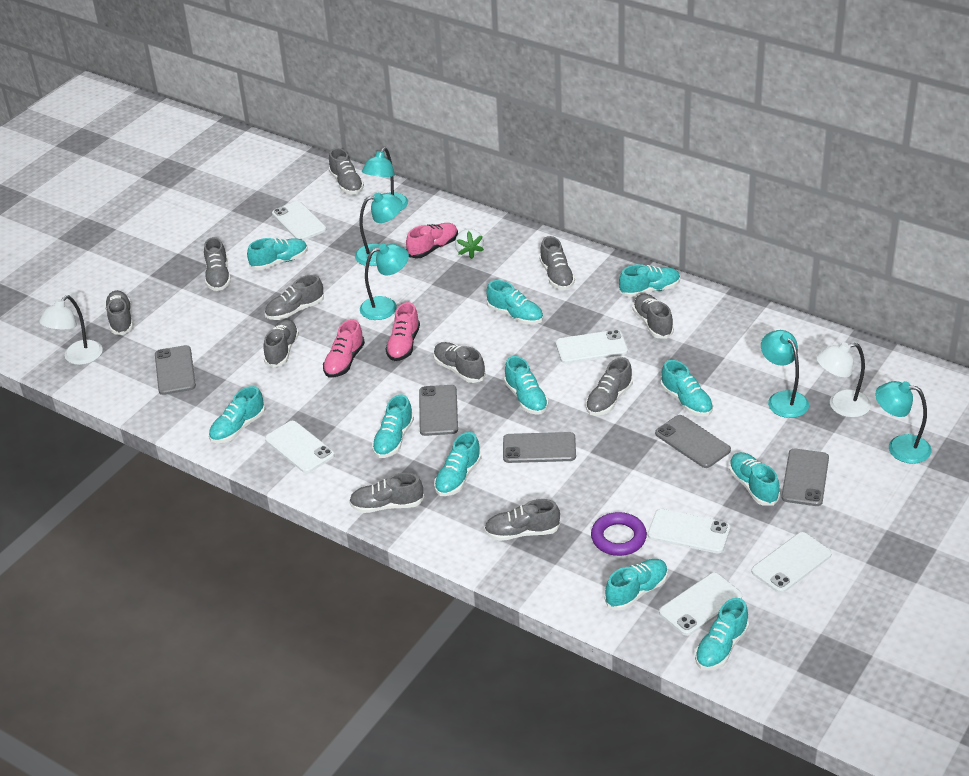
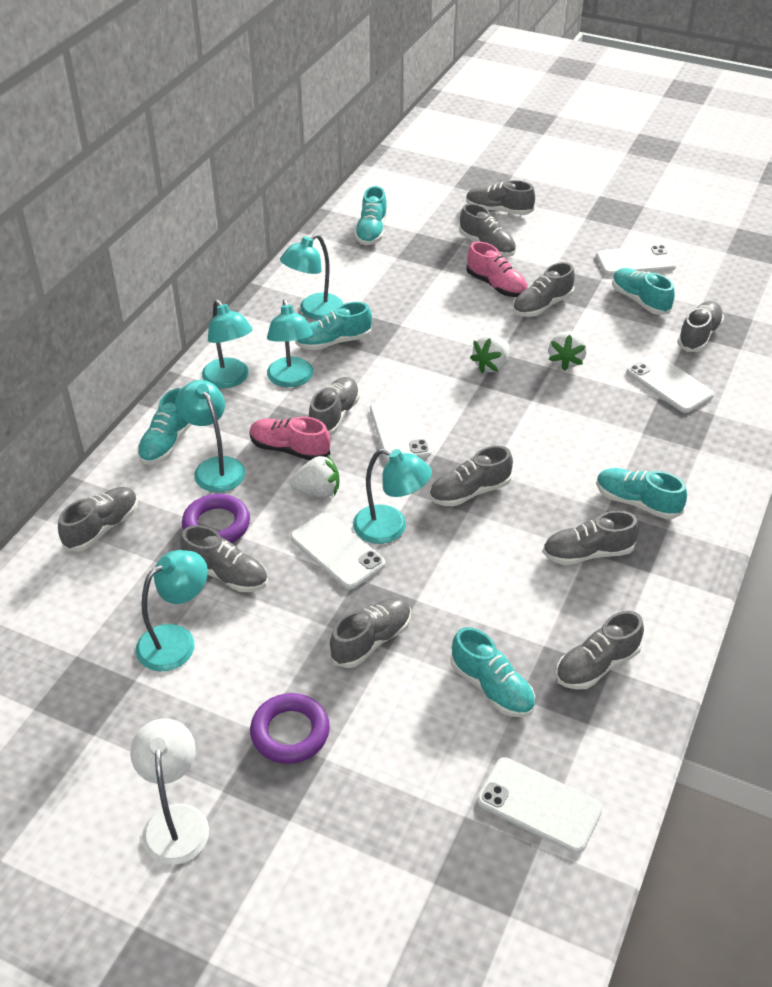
grey phone: [155,345,196,395] [419,385,458,436] [503,432,576,463] [655,415,731,468] [781,449,829,506] = 5 -> none = 0
pink shoe: [323,319,365,378] [385,302,420,361] [406,223,458,259] = 3 -> [249,416,331,460] [466,242,527,297] = 2
purple ring: [591,512,647,556] = 1 -> [182,494,250,543] [250,693,330,764] = 2
turquoise lamp: [355,192,402,266] [360,244,409,320] [362,147,408,211] [761,330,809,418] [875,381,931,464] = 5 -> [136,550,208,671] [176,380,246,492] [202,300,253,388] [267,299,313,387] [280,234,343,320] [353,448,432,544] = 6
turquoise shoe: [209,386,265,443] [247,238,308,270] [372,395,414,458] [434,432,482,496] [486,280,543,325] [504,356,549,414] [605,559,668,610] [619,264,680,297] [661,360,713,416] [695,598,749,670] [729,452,780,506] = 11 -> [137,388,192,465] [295,302,372,350] [354,186,387,245] [450,627,535,717] [597,468,687,519] [612,268,675,315] = 6
white lamp: [39,295,103,365] [817,342,871,417] = 2 -> [130,719,209,865] = 1
white phone: [265,421,335,473] [272,201,326,241] [556,330,628,364] [648,509,730,553] [659,573,742,636] [751,532,832,593] = 6 -> [290,513,386,589] [370,398,432,462] [477,757,603,853] [596,245,676,276] [626,353,714,413] = 5
white strawberry: [455,229,484,259] = 1 -> [290,455,339,498] [470,335,510,373] [549,331,587,371] = 3

